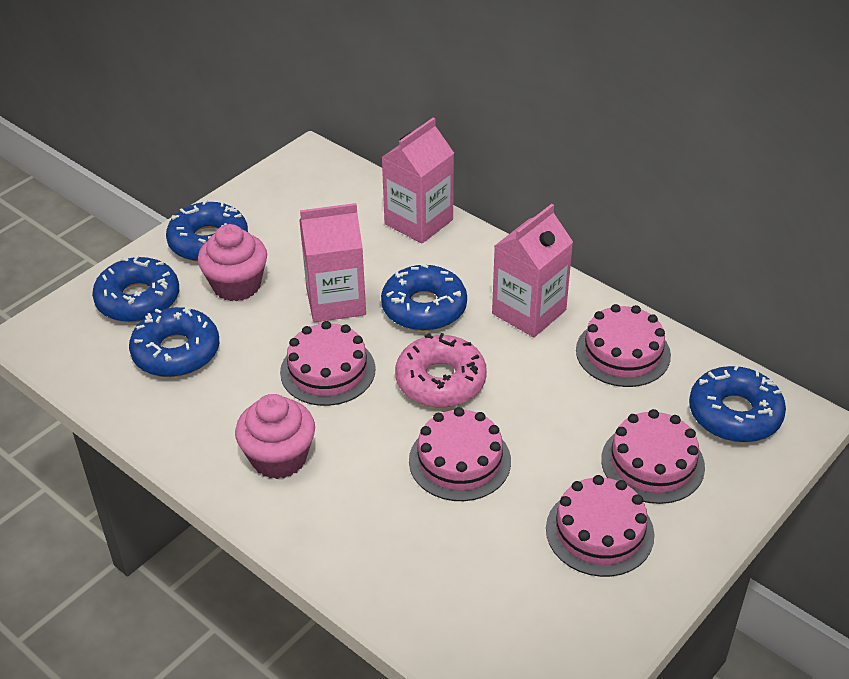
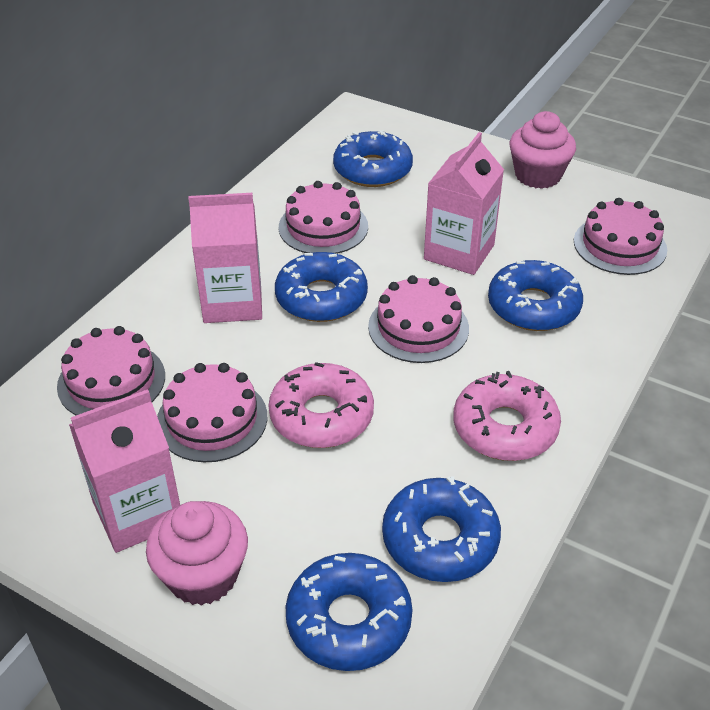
pink donut: [395,333,487,407] = 1 -> [268,362,374,448] [453,371,561,461] = 2

